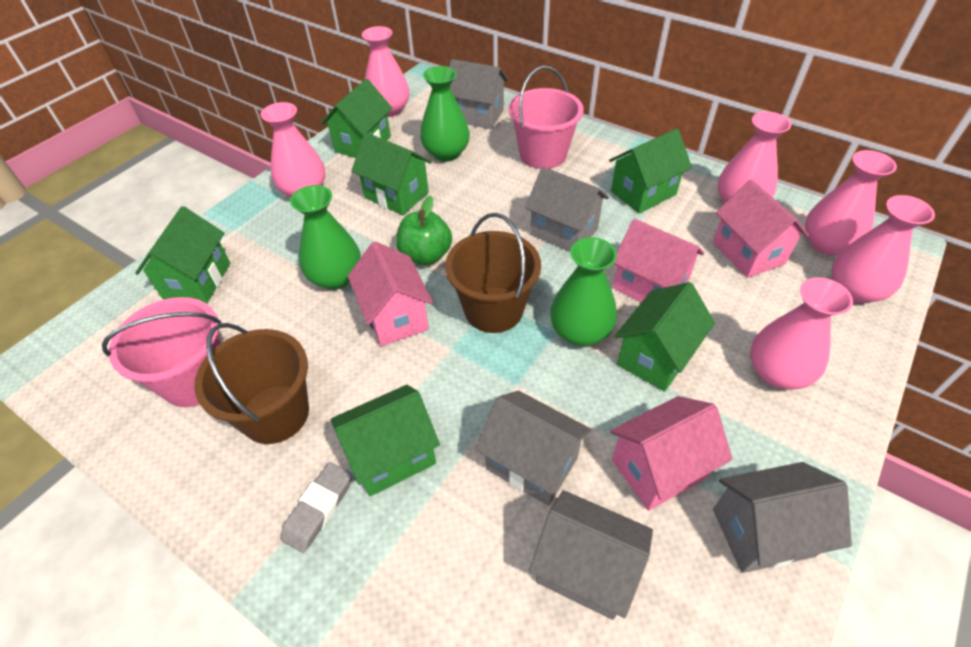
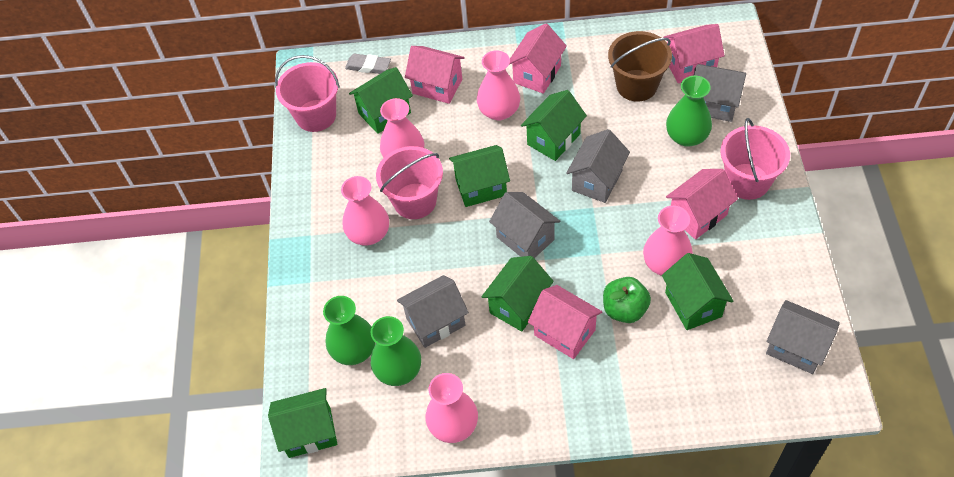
brown bucket: [194,323,309,444] [445,213,541,333] = 2 -> [608,31,672,102] = 1
pink bucket: [102,297,221,407] [509,66,584,169] = 2 -> [275,55,340,132] [376,146,443,219] [720,118,790,200] = 3
pink house: [348,242,433,346] [610,396,733,511] [613,219,704,302] [713,179,809,278] = 4 -> [405,46,465,104] [509,23,567,94] [528,285,602,359] [663,24,725,83] [666,169,738,240] = 5
pink vase: [261,102,325,197] [362,26,409,117] [718,112,791,204] [750,277,853,389] [805,150,897,255] [831,195,935,303] = 6 -> [341,176,389,246] [380,98,425,158] [425,373,478,443] [477,50,520,121] [643,206,693,276] = 5

